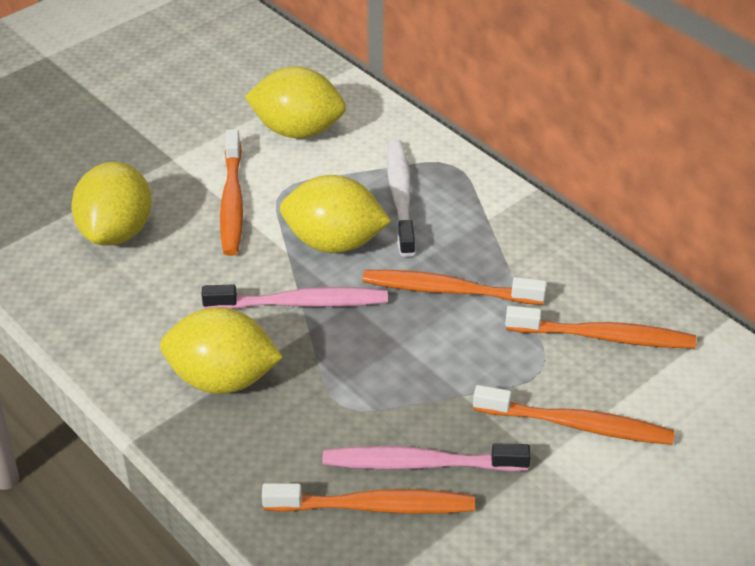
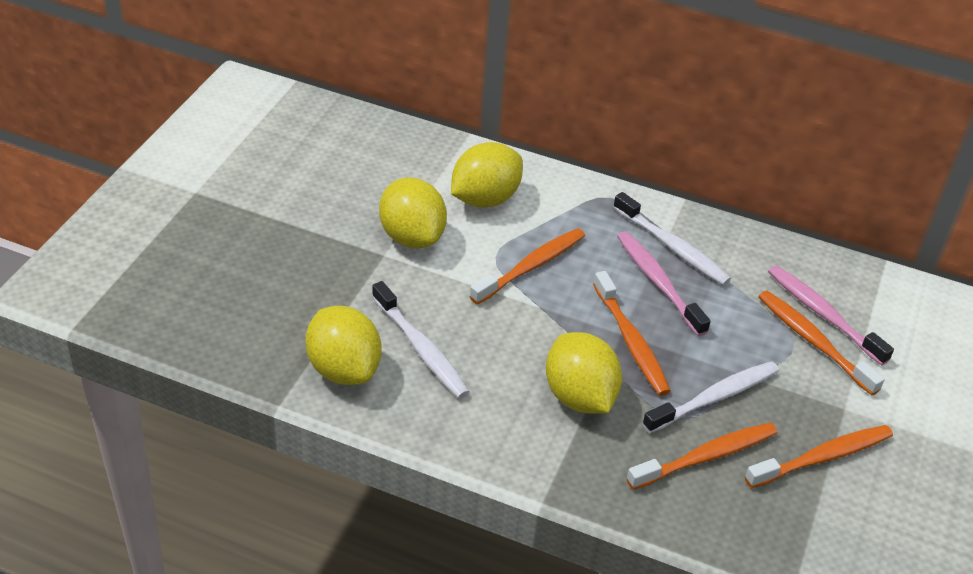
white toothbrush: [387,139,415,257] = 1 -> [372,281,470,398] [613,192,731,285] [642,361,779,433] = 3

